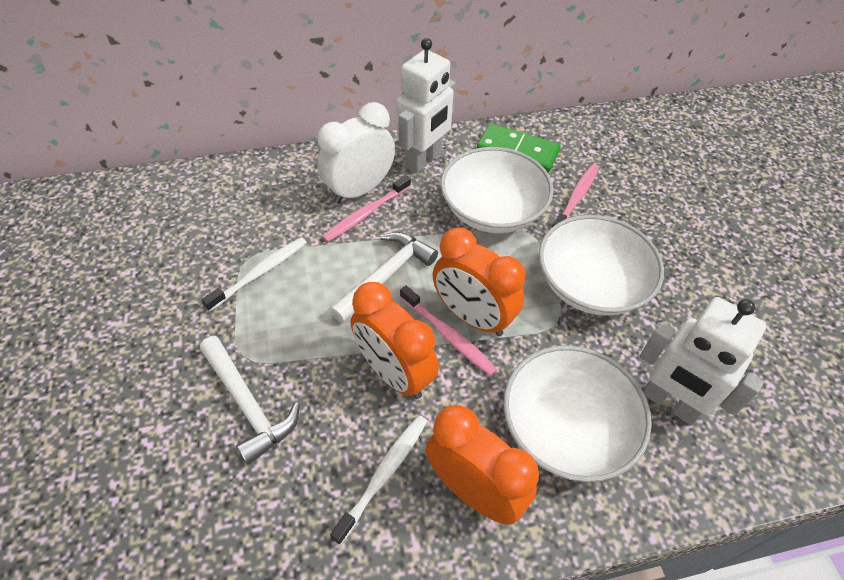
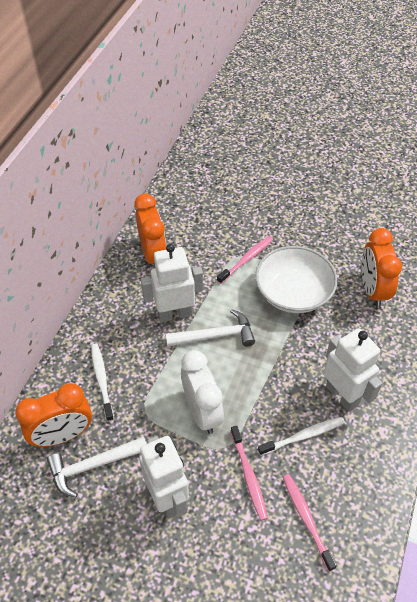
green domino: [477,124,561,173] = 1 -> none = 0
white bowl: [441,147,553,233] [503,345,652,482] [539,215,664,316] = 3 -> [255,246,338,313] = 1
white robot: [396,38,456,173] [640,297,767,425] = 2 -> [139,436,189,518] [141,244,203,322] [324,328,383,412] = 3

